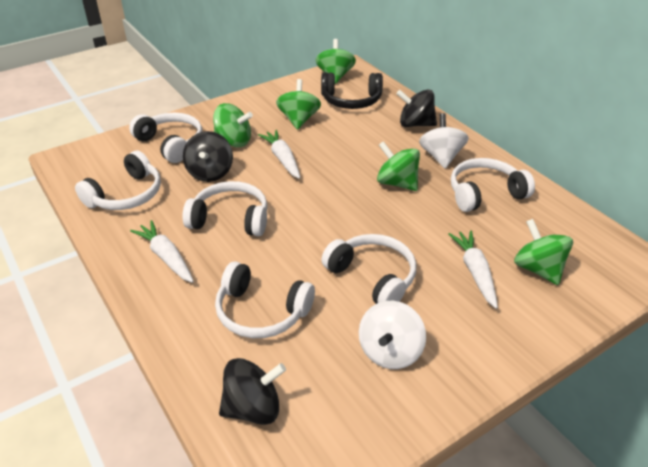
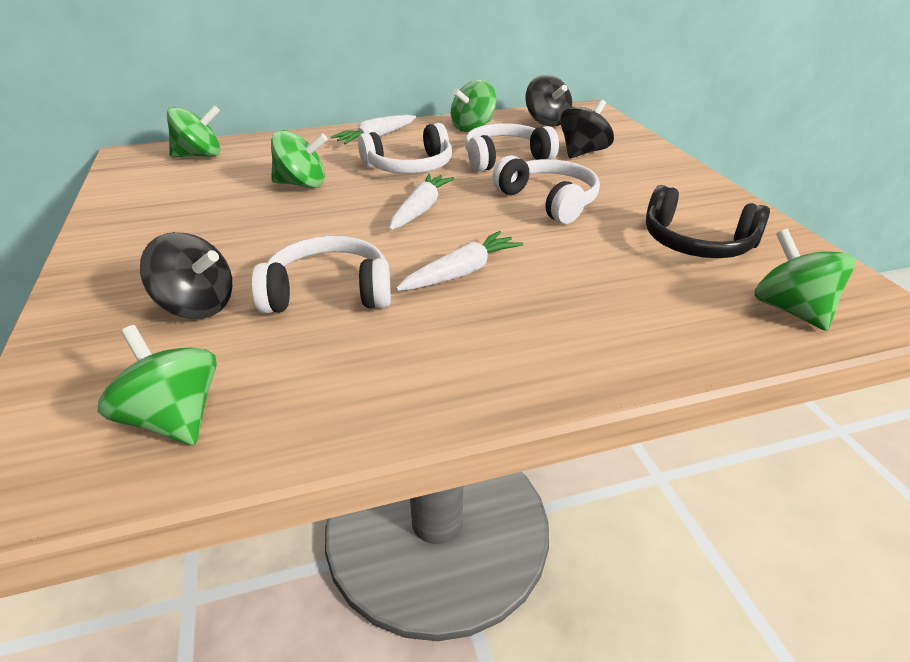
white headphones: [75,151,161,210] [129,113,202,163] [182,181,268,236] [215,261,315,338] [321,234,416,304] [451,158,535,212] = 6 -> [251,236,391,313] [358,123,452,174] [465,123,559,172] [492,155,600,224] = 4
white spinning top: [359,301,426,369] [419,113,469,168] = 2 -> none = 0

